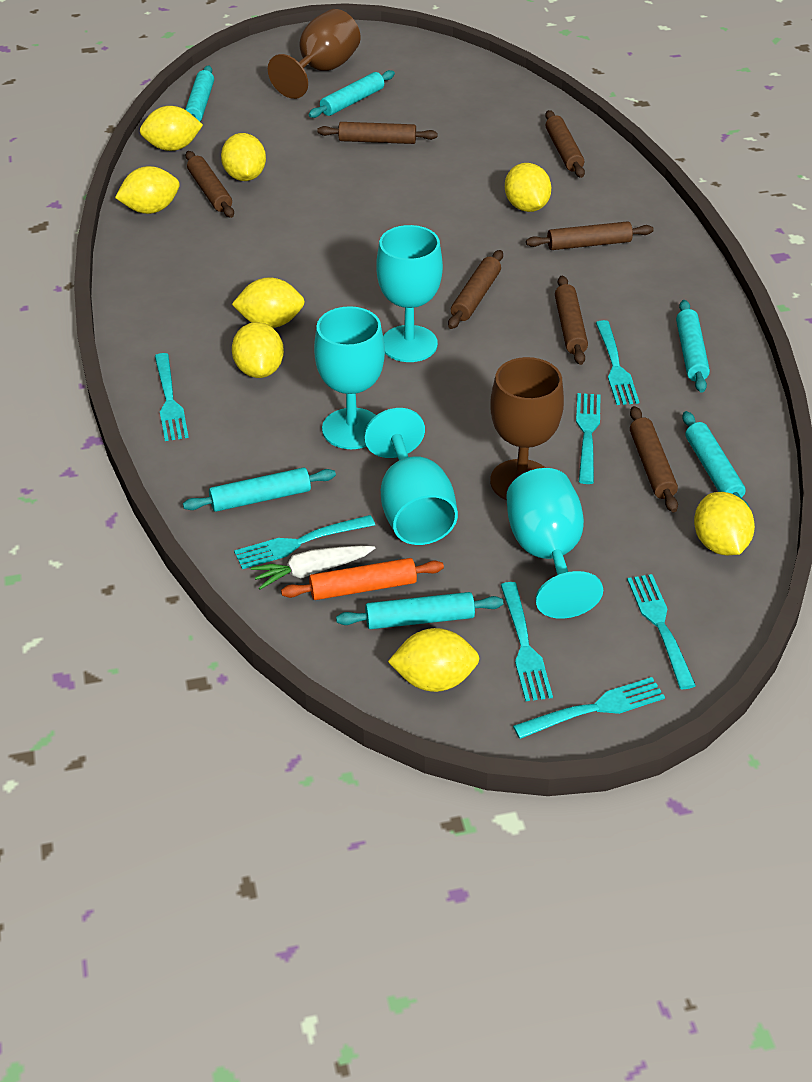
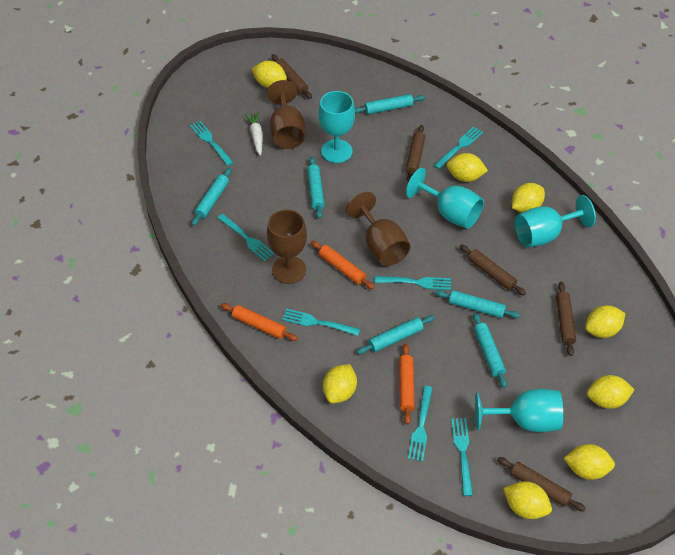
brown goblet: [268,9,361,99] [490,357,564,500] = 2 -> [267,80,305,149] [267,209,307,284] [346,192,411,266] = 3
brown rolling pin: [186,151,234,218] [317,122,438,144] [448,250,503,329] [526,221,654,250] [545,110,585,178] [555,276,588,365] [630,406,678,513] = 7 -> [271,54,312,99] [406,125,425,182] [460,244,526,296] [498,457,586,512] [556,282,576,356] = 5
orange rolling pin: [281,558,444,600] = 1 -> [221,303,298,341] [311,241,375,289] [399,344,415,425] = 3

